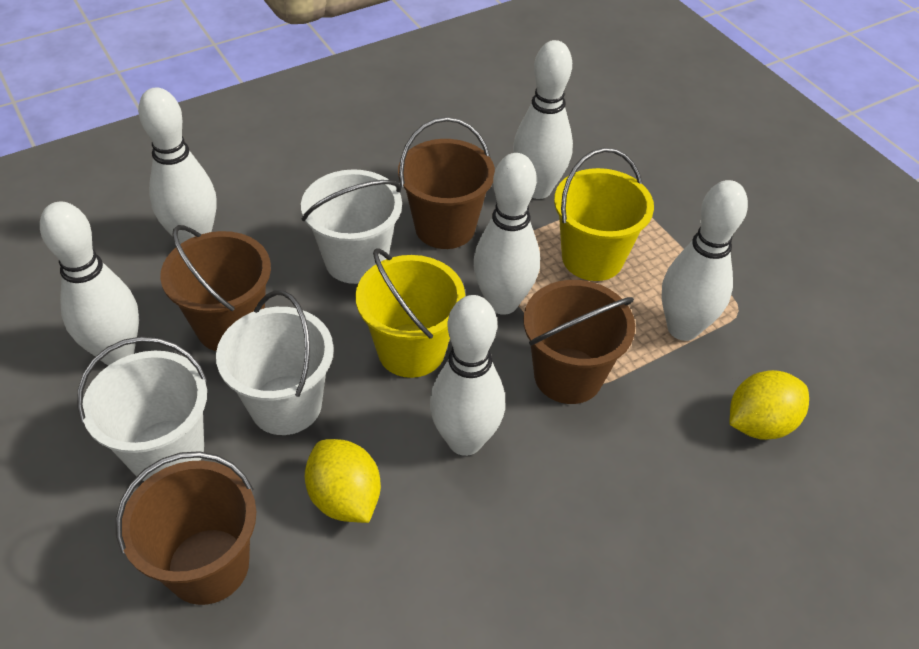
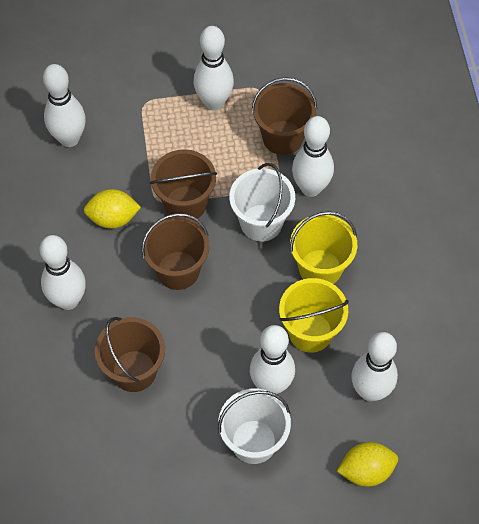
white bucket: [77,337,207,481] [216,290,334,435] [301,169,402,284] = 3 -> [218,389,291,464] [229,163,295,241] = 2

